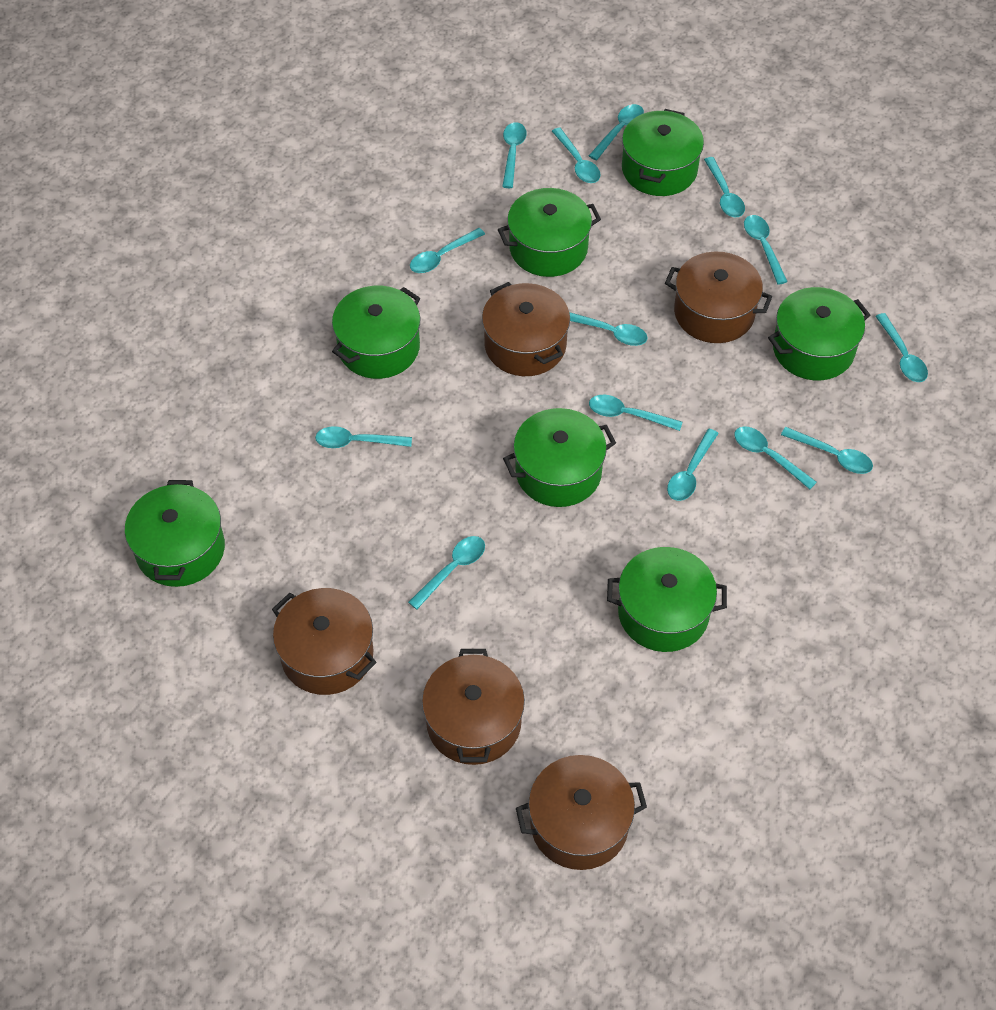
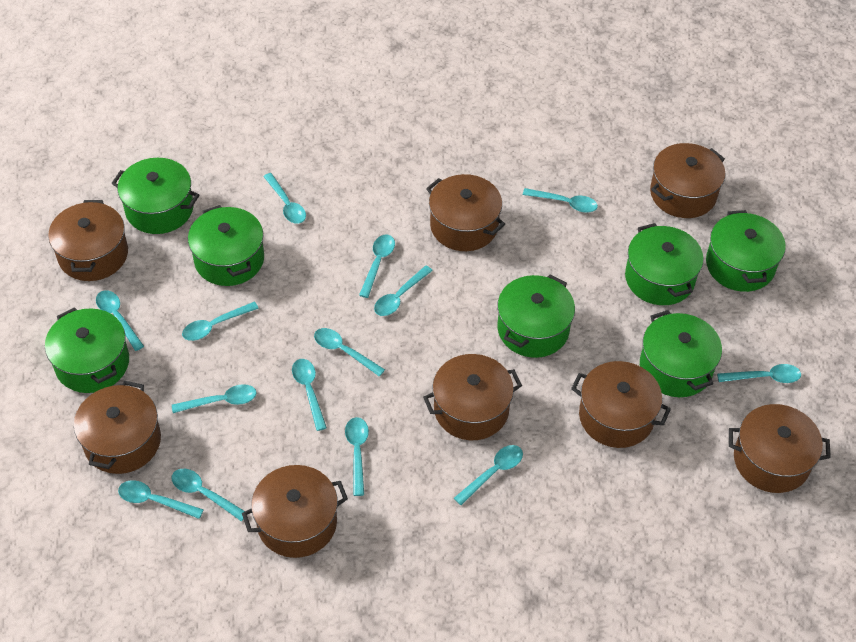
brown pot: [272,588,377,695] [422,649,525,765] [482,282,570,376] [516,755,647,870] [665,251,772,343] = 5 -> [48,200,128,281] [74,381,161,474] [242,465,348,558] [423,354,522,440] [426,174,505,251] [571,361,671,448] [650,143,725,218] [729,404,831,493] = 8

